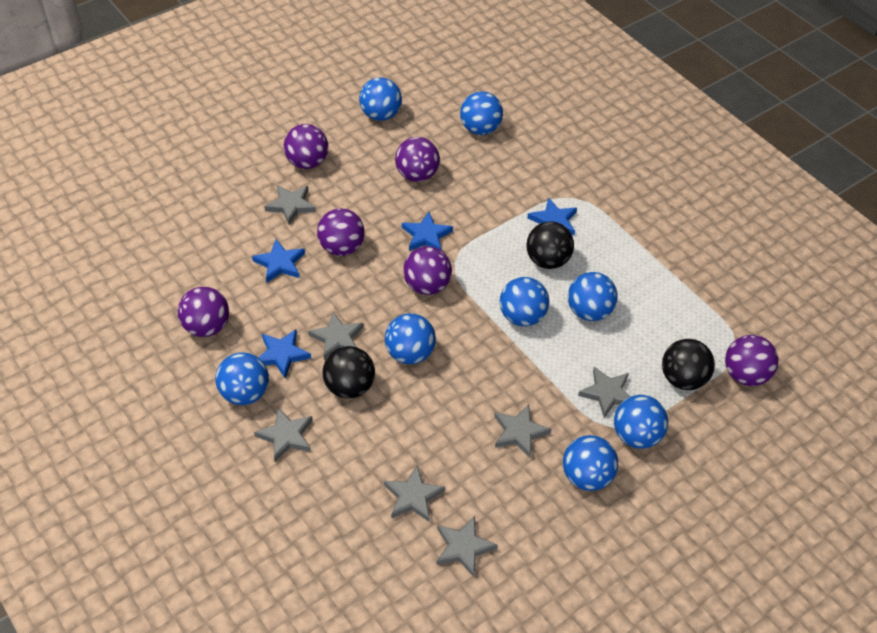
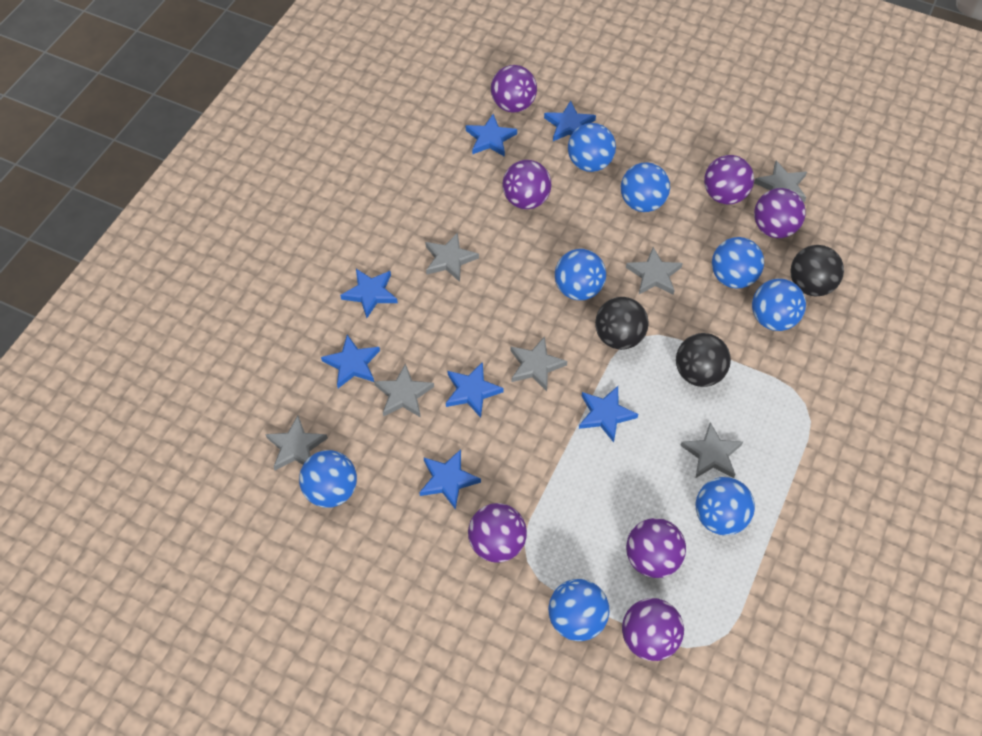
blue star: [252,239,305,283] [258,329,311,378] [402,212,453,251] [527,198,577,235] = 4 -> [321,335,380,388] [340,269,398,318] [419,449,481,510] [446,362,504,418] [466,114,517,157] [544,101,596,141] [579,386,638,443] = 7
purple ball: [178,287,229,337] [284,124,328,169] [317,208,365,256] [395,137,440,182] [403,246,452,295] [725,335,778,386] = 6 -> [468,503,527,562] [491,65,537,113] [502,160,551,209] [622,598,684,661] [626,518,686,578] [704,155,754,204] [754,188,806,238] = 7

